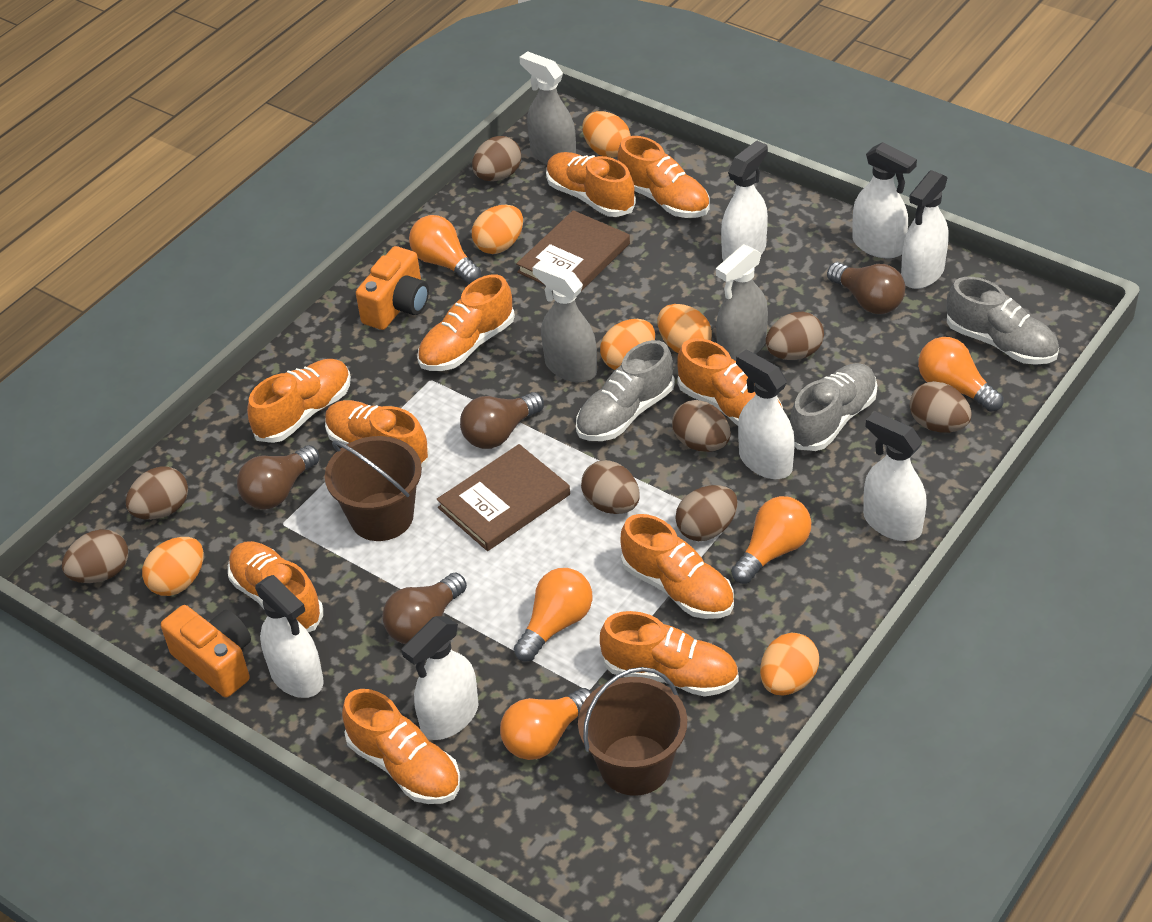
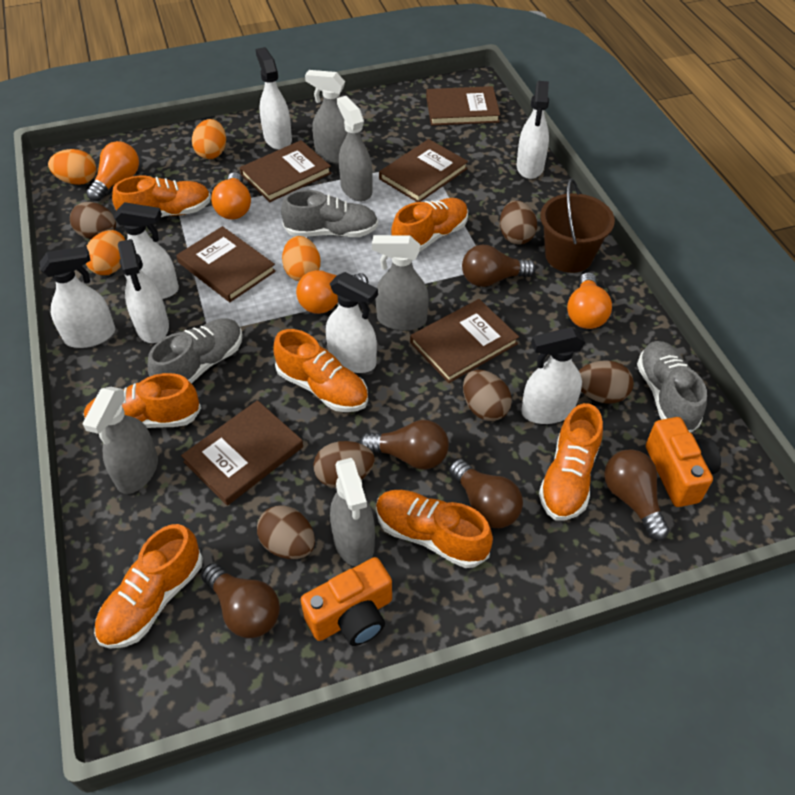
brown book: [437,444,570,551] [516,210,630,291] = 2 -> [176,226,276,302] [181,400,303,506] [240,140,331,202] [379,139,468,202] [410,299,519,383] [426,86,500,126] = 6
brown bucket: [325,436,422,541] [578,667,687,796] = 2 -> [540,179,615,273] = 1
brown egg: [62,529,128,583] [126,466,188,520] [472,136,521,181] [581,460,640,514] [672,400,731,452] [675,485,738,541] [765,311,824,360] [910,381,971,433] = 8 -> [70,202,116,239] [257,505,315,559] [313,441,375,488] [463,370,512,421] [500,200,537,244] [579,360,634,404] = 6
brown light bulb: [237,445,320,510] [382,573,467,644] [460,392,544,449] [827,262,905,314] = 4 -> [201,563,280,638] [360,420,449,469] [449,459,523,528] [462,245,536,287] [604,449,670,540] = 5
grey spray bottle: [519,51,576,165] [532,260,597,382] [716,244,768,361] = 3 -> [83,387,158,494] [305,70,347,164] [330,458,375,566] [337,96,373,201] [372,235,429,331] = 5
orange egg: [142,537,204,596] [472,205,523,254] [582,111,631,158] [600,319,655,370] [658,304,712,353] [760,633,819,696] = 6 -> [48,149,96,185] [86,230,125,275] [192,119,226,159] [282,236,321,281] = 4
orange light bulb: [409,215,481,284] [500,688,592,760] [514,568,592,662] [731,496,811,584] [918,337,1003,412] = 5 -> [86,141,139,201] [211,172,251,220] [296,270,368,314] [567,272,612,329] = 4
orange shoe: [228,541,323,632] [247,359,351,443] [325,400,430,468] [342,689,460,804] [417,274,515,371] [546,152,636,217] [600,611,739,697] [617,136,709,218] [621,514,734,619] [677,338,783,425] = 10 -> [84,373,201,428] [94,524,203,649] [112,175,211,217] [273,329,368,412] [376,490,493,568] [391,198,468,252] [539,403,603,521] = 7

